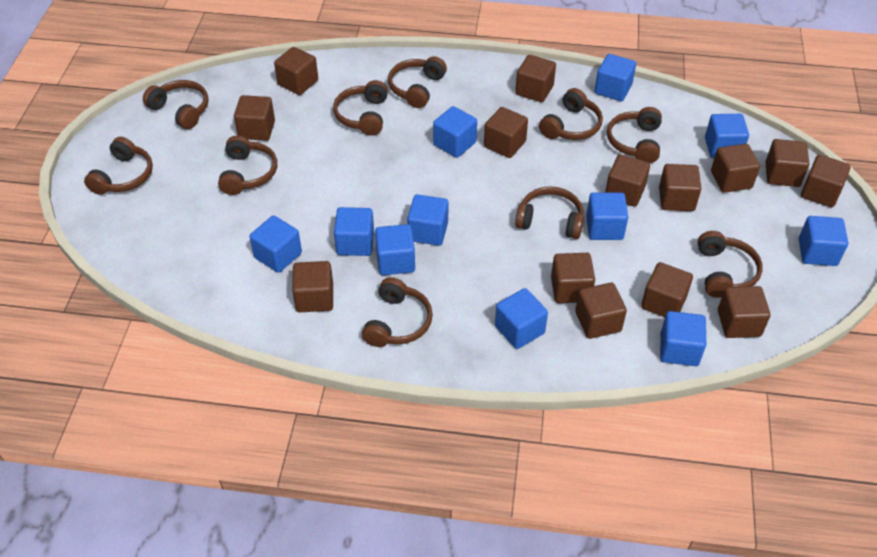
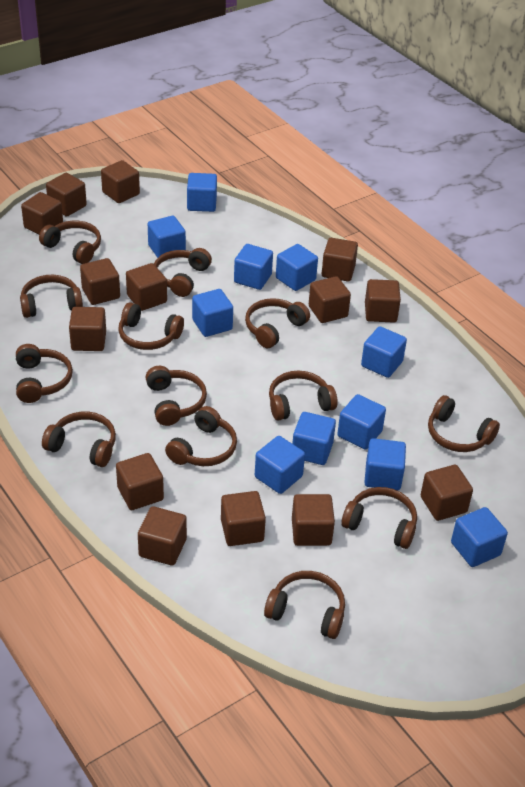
brown headphones: [84,137,153,195] [143,80,209,129] [218,135,277,195] [333,80,388,136] [362,277,433,347] [388,56,447,108] [515,186,584,239] [539,88,603,140] [607,107,662,163] [698,231,763,298] = 10 -> [16,344,73,403] [20,275,83,318] [39,221,101,264] [42,412,116,467] [118,302,184,350] [145,366,207,426] [154,248,212,297] [165,406,237,466] [245,298,310,348] [264,571,345,639] [269,371,338,421] [342,487,417,549] [428,395,500,452] = 13

